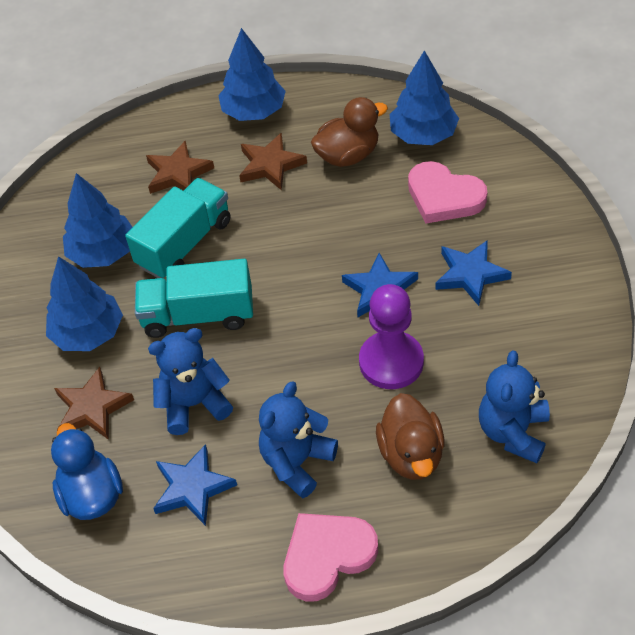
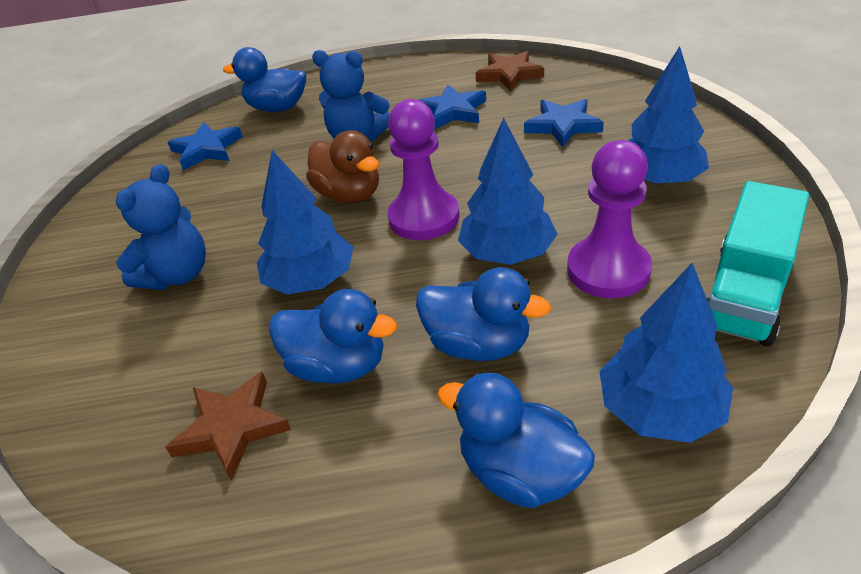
blue duck: [51,423,123,520] = 1 -> [223,47,306,112] [269,289,397,384] [416,267,551,361] [437,373,595,508] = 4
blue teddy bear: [148,328,233,435] [259,382,338,499] [479,350,550,463] = 3 -> [116,164,206,290] [312,50,390,141] = 2
brown duck: [311,97,388,167] [376,393,445,480] = 2 -> [306,130,379,203] = 1
brown star: [54,367,134,440] [146,140,214,194] [239,133,307,190] = 3 -> [165,372,291,481] [476,51,544,91] = 2
pink heart: [284,513,378,602] [408,161,488,224] = 2 -> none = 0
purple pawn: [359,284,424,389] = 1 -> [388,99,459,240] [567,140,652,298] = 2
turquoise truck: [125,178,231,278] [135,259,253,338] = 2 -> [707,181,809,347] = 1

